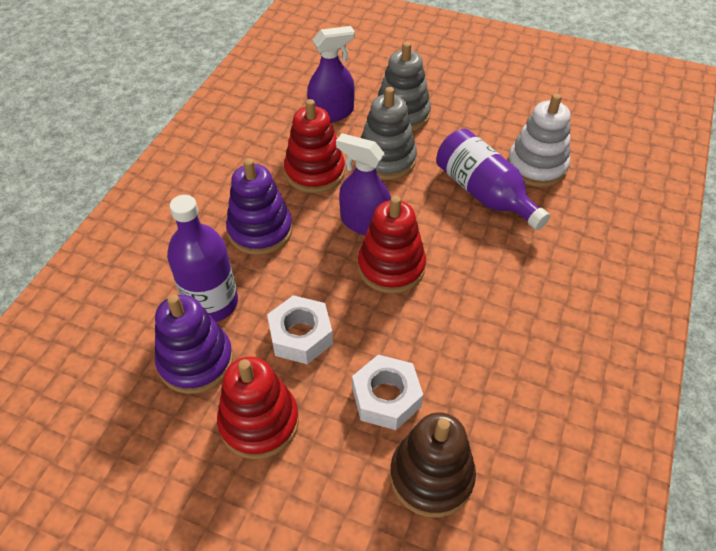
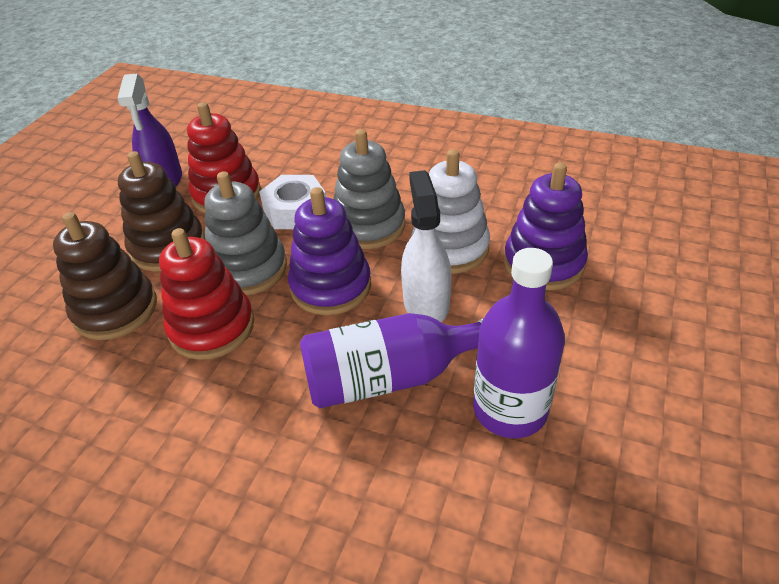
brown stacking toy: [390,412,476,518] = 1 -> [53,212,157,340] [118,151,205,272] = 2
purple spray bottle: [307,26,355,122] [336,133,391,236] = 2 -> [117,73,182,187] = 1
red stacking toy: [217,357,299,459] [284,99,345,193] [358,196,426,294] = 3 -> [159,228,254,360] [187,102,261,213] = 2
white nut: [267,295,333,364] [352,355,423,430] = 2 -> [259,175,326,229] = 1
white spray bottle: none = 0 -> [401,170,451,322] = 1

